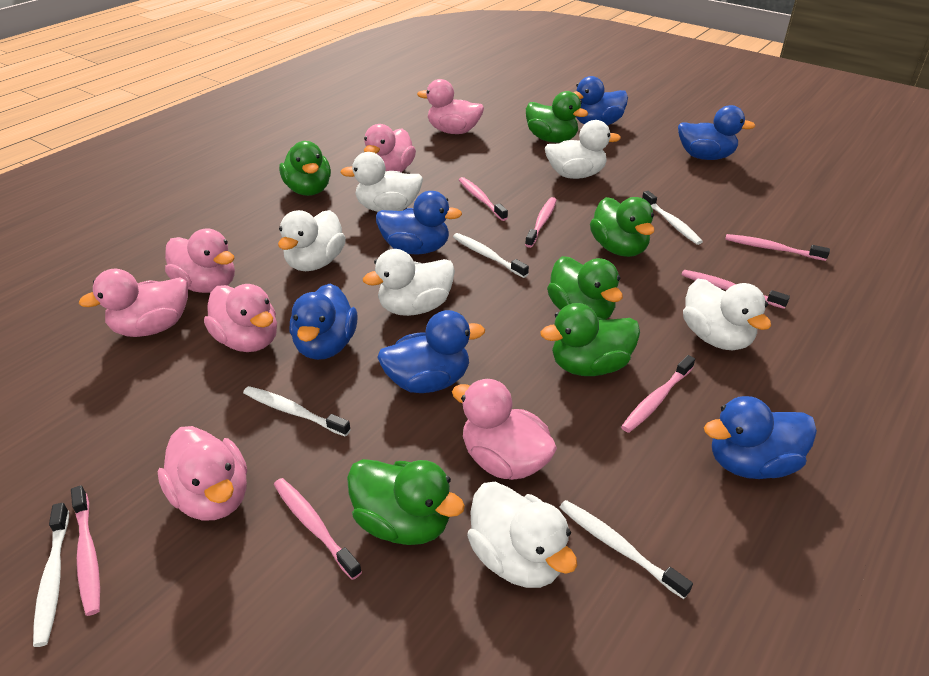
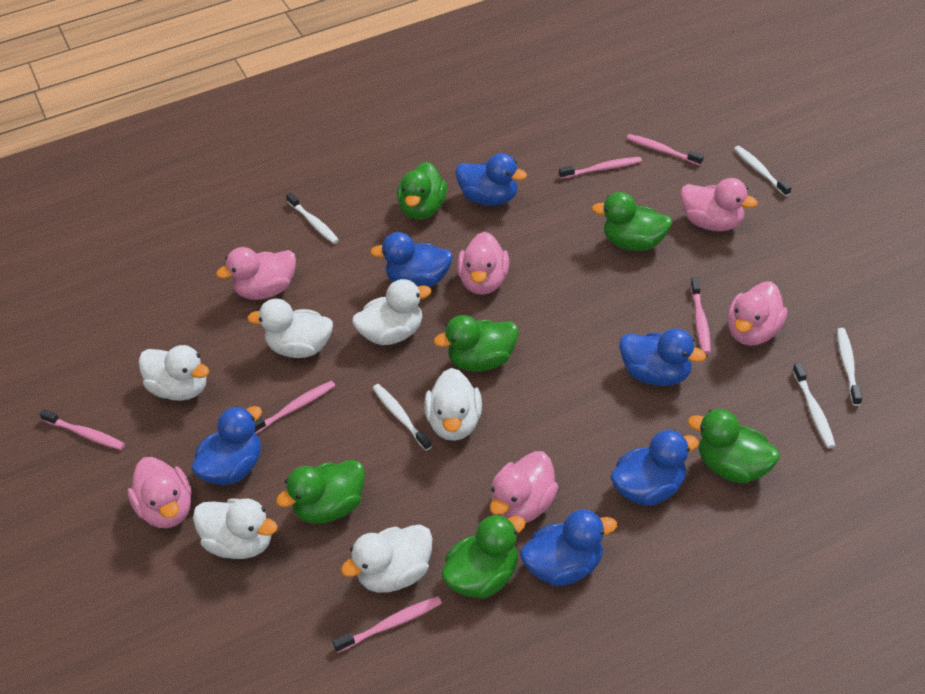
pink duck: [78,269,188,337] [158,426,247,520] [165,228,235,293] [204,284,277,352] [364,124,416,172] [417,79,484,134] [452,379,557,480] = 7 -> [127,457,192,528] [216,247,296,300] [457,232,509,295] [490,451,558,523] [680,178,758,231] [727,281,787,346] = 6
pink toothbrush: [71,485,100,616] [274,478,362,580] [459,177,508,221] [525,197,557,248] [621,355,695,433] [681,270,790,309] [725,234,830,261] = 7 -> [39,409,125,450] [254,381,335,434] [332,596,442,653] [559,157,642,179] [626,134,704,166] [691,278,711,354] = 6

